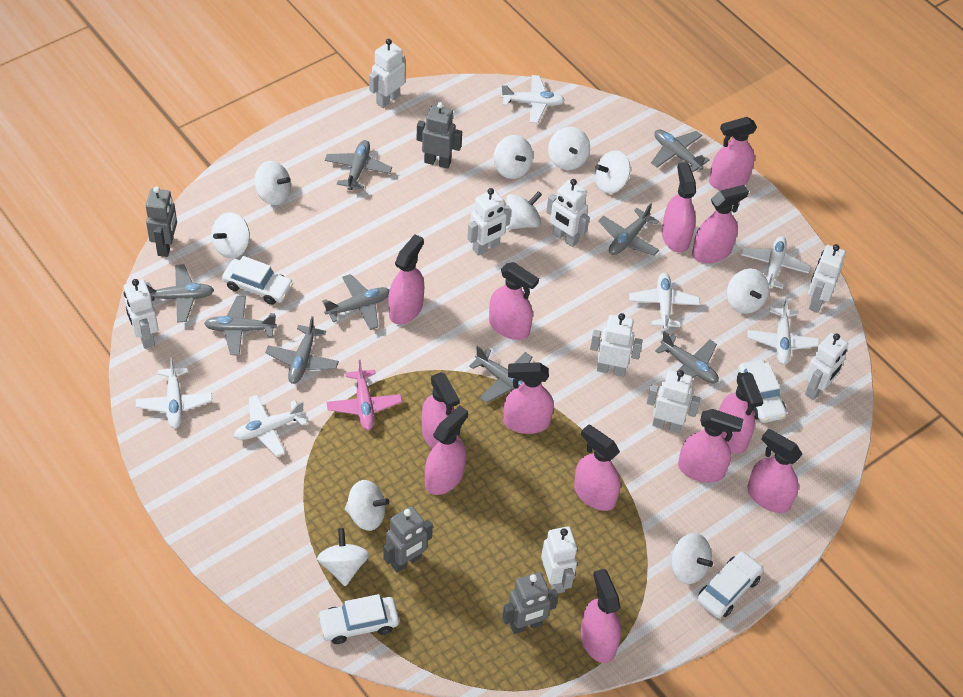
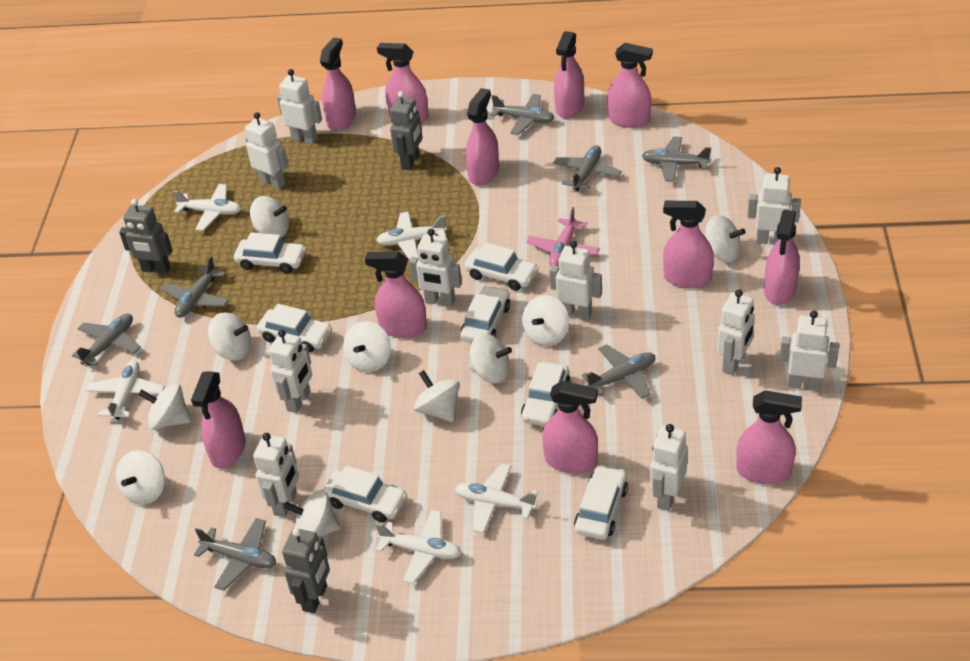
grey plane: [146,264,214,323] [204,296,277,355] [265,316,339,384] [322,274,389,330] [325,140,392,190] [469,346,532,403] [598,203,659,256] [651,130,710,173] [655,331,719,384] = 9 -> [72,314,141,366] [161,256,229,318] [194,518,276,591] [491,94,554,135] [553,146,622,191] [582,344,655,399] [641,137,711,182] = 7
grey robot: [146,186,177,257] [384,506,433,573] [416,102,462,169] [502,572,558,634] = 4 -> [119,199,173,274] [282,528,330,613] [390,91,423,171] = 3
pink spray bottle: [388,234,424,325] [422,372,460,449] [425,406,468,495] [489,262,539,340] [503,362,554,434] [574,424,621,511] [581,569,621,663] [662,162,696,253] [678,409,744,483] [692,185,749,263] [709,117,757,190] [719,372,763,454] [747,429,802,513] = 13 -> [191,371,246,468] [320,37,356,131] [365,251,427,338] [377,43,429,123] [466,88,499,186] [542,381,598,474] [554,31,584,119] [607,43,653,128] [663,201,714,288] [736,390,802,484] [764,210,800,305] = 11
white car: [222,256,293,305] [317,594,399,644] [697,551,763,618] [738,360,787,423] = 4 -> [234,232,306,273] [257,304,332,352] [323,466,407,522] [460,285,510,343] [464,242,538,291] [521,362,570,426] [574,465,628,540] = 7
white plane: [136,357,212,429] [234,395,307,457] [501,75,565,123] [629,273,700,330] [741,236,810,289] [747,298,819,364] = 6 -> [86,360,165,420] [173,184,241,231] [376,212,447,260] [376,510,462,584] [455,463,538,533] = 5
white robot: [124,279,158,349] [369,39,405,108] [467,188,511,255] [541,526,577,593] [546,179,590,247] [590,313,643,377] [647,370,701,433] [805,333,848,400] [808,244,846,313] = 9 -> [245,112,289,189] [253,433,299,517] [269,329,312,413] [277,69,322,144] [409,229,462,307] [549,241,602,320] [650,424,688,511] [717,289,755,375] [748,167,801,245] [779,311,839,391] = 10

